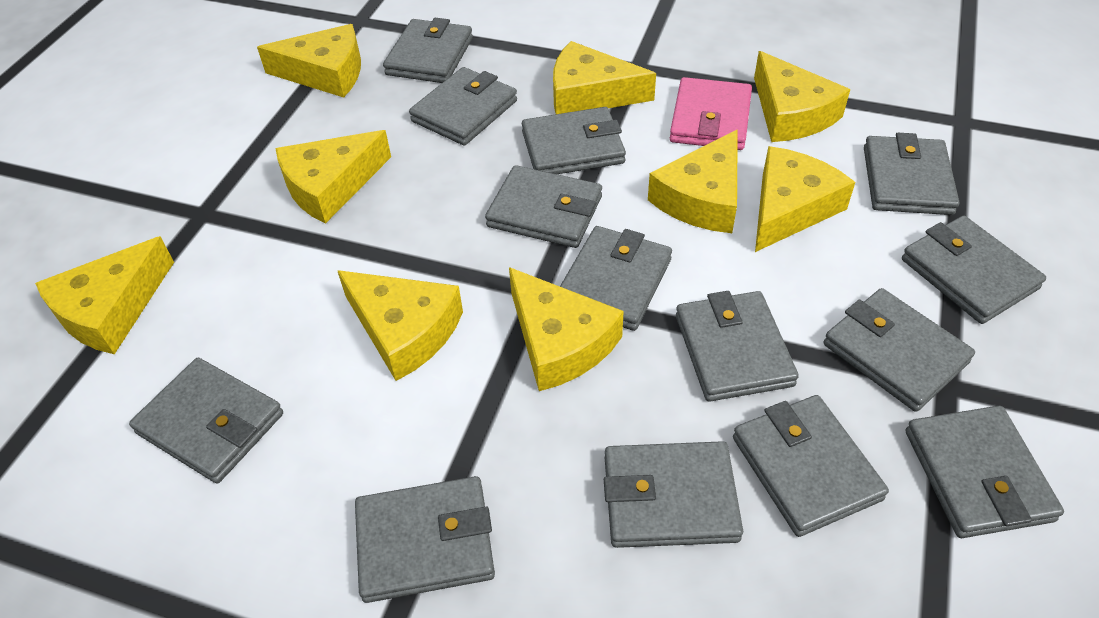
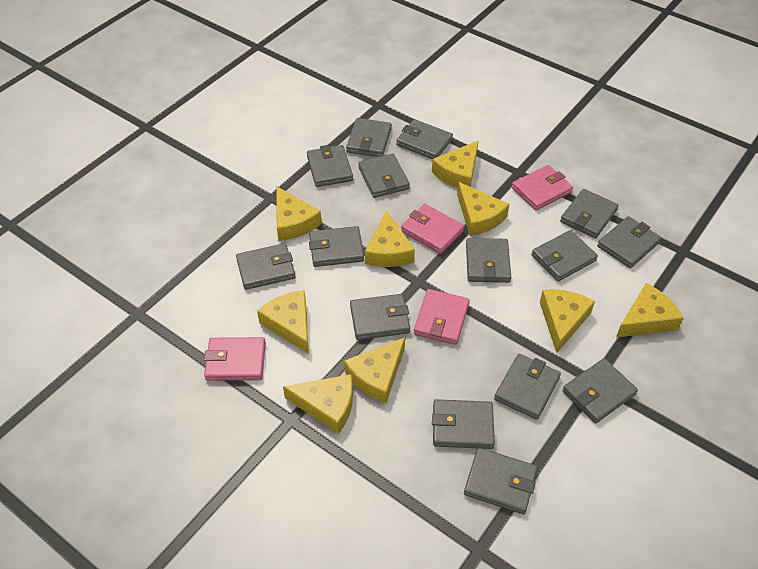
grey wallet: [129,358,283,483] [355,476,495,603] [383,18,473,83] [409,67,517,146] [485,165,602,248] [522,107,626,174] [560,226,672,331] [604,441,743,548] [676,291,799,402] [733,395,889,537] [824,288,975,412] [864,133,959,215] [902,216,1046,324] [906,406,1064,538] = 14 -> [236,243,296,290] [307,145,353,187] [309,226,364,267] [346,118,392,157] [350,294,410,340] [358,154,410,198] [396,119,453,159] [432,399,495,449] [464,448,537,514] [466,238,511,283] [494,354,561,420] [531,230,598,281] [560,189,619,238] [562,358,638,423] [597,216,661,268] = 15
pink wallet: [670,77,752,150] = 1 -> [204,337,266,381] [401,204,464,254] [414,289,470,345] [512,165,573,210] = 4

